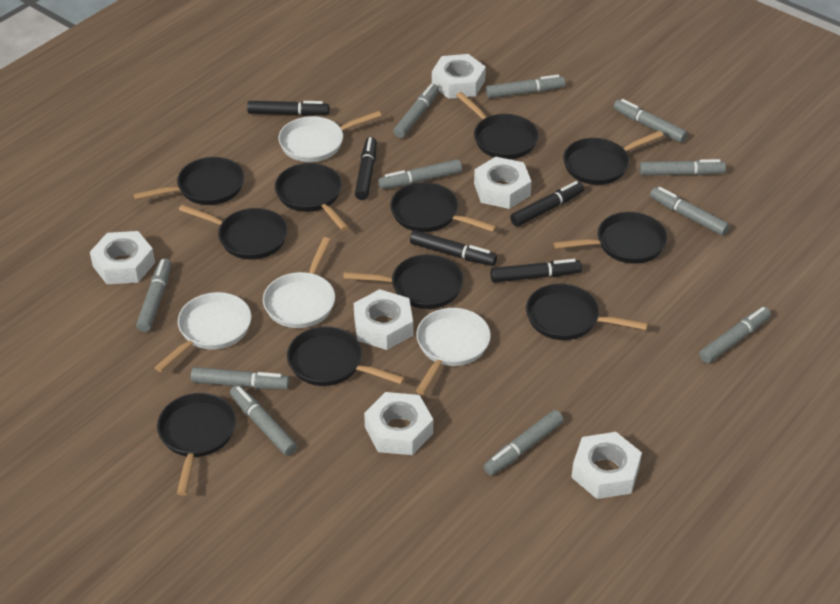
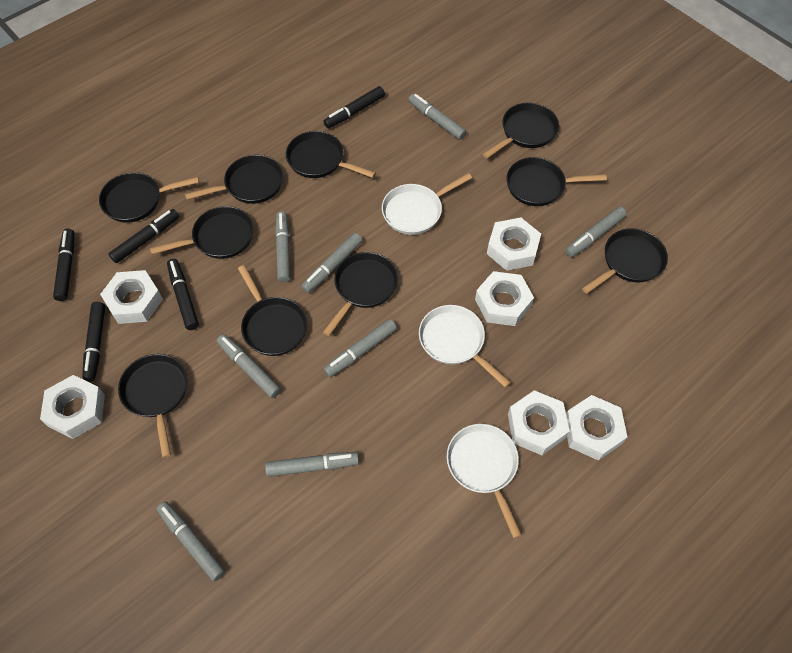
black pan: [133,157,244,205] [157,393,236,496] [179,205,288,260] [275,163,348,230] [287,326,405,386] [343,254,464,309] [390,182,497,232] [456,92,539,159] [526,284,648,340] [554,212,667,264] [563,131,663,185] = 11 -> [99,172,199,223] [118,354,188,458] [150,206,254,259] [185,155,283,204] [238,265,307,356] [286,131,376,178] [323,252,398,336] [483,103,559,158] [507,157,607,206] [582,228,668,294] = 10
grey marker: [136,258,171,332] [191,367,290,389] [230,385,297,456] [378,159,462,189] [393,84,439,138] [484,410,564,475] [486,74,565,98] [614,99,688,143] [639,159,726,175] [650,187,730,236] [699,307,771,363] = 11 -> [157,501,225,581] [217,334,281,398] [265,452,359,477] [275,211,290,282] [301,233,362,293] [324,319,397,377] [408,94,466,140] [565,207,627,257] = 8
white pan: [154,292,251,372] [263,237,335,328] [278,111,382,162] [416,308,491,395] = 4 -> [382,173,472,235] [419,305,511,388] [447,424,522,538] = 3

